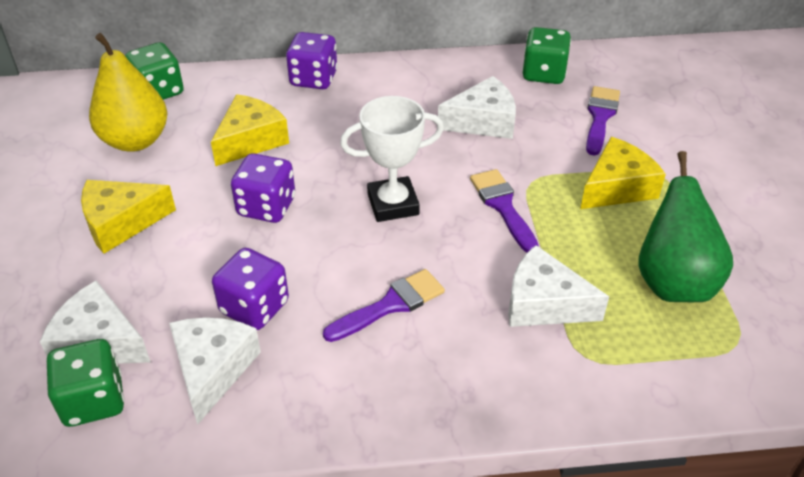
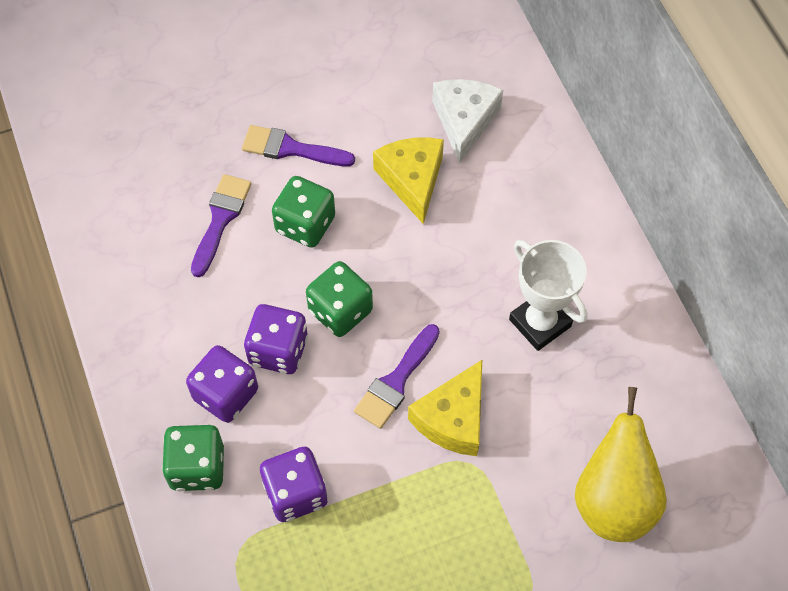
green pear: [638,151,733,302] = 1 -> none = 0
white cheese: [40,281,151,364] [169,317,261,425] [438,76,516,139] [508,245,609,327] = 4 -> [432,79,503,164] = 1
yellow cheese: [81,180,176,254] [211,94,289,166] [580,137,666,209] = 3 -> [373,137,444,224] [408,360,482,456] = 2

